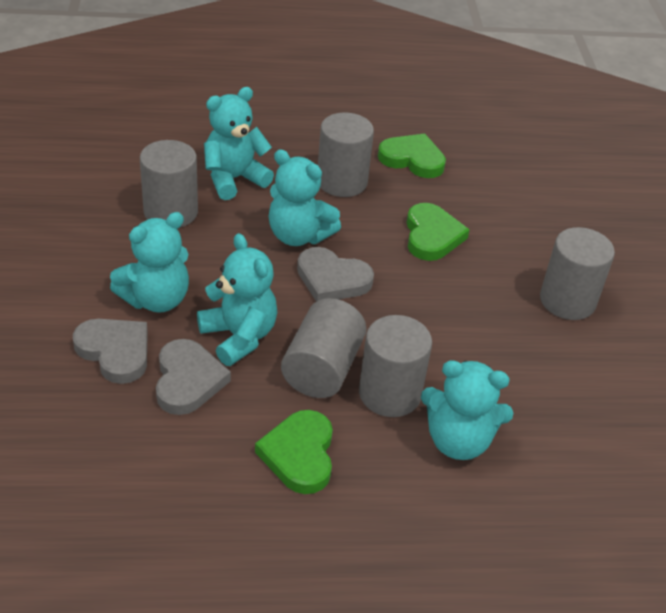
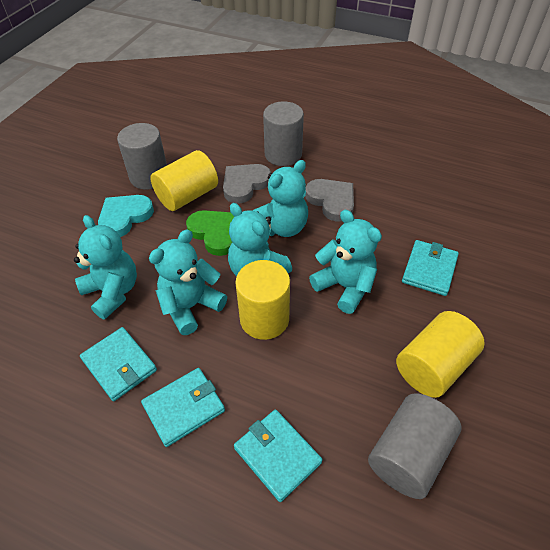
green heart: [255,410,333,494] [378,133,446,178] [406,203,470,261] = 3 -> [186,210,234,256] = 1
grey cylinder: [140,140,198,227] [281,298,366,398] [318,113,374,197] [359,315,432,417] [540,227,615,320] = 5 -> [117,123,167,190] [263,101,304,166] [368,394,462,499] = 3
grey heart: [73,319,148,384] [156,339,231,415] [297,247,374,302] = 3 -> [223,164,271,204] [305,179,354,222] = 2
turquoise heart: none = 0 -> [98,195,154,237] = 1
turquoise wallet: none = 0 -> [80,327,157,401] [141,368,225,447] [234,409,322,502] [402,240,459,296] = 4
yellow cylinder: none = 0 -> [150,150,218,211] [236,260,290,340] [396,311,485,398] = 3

